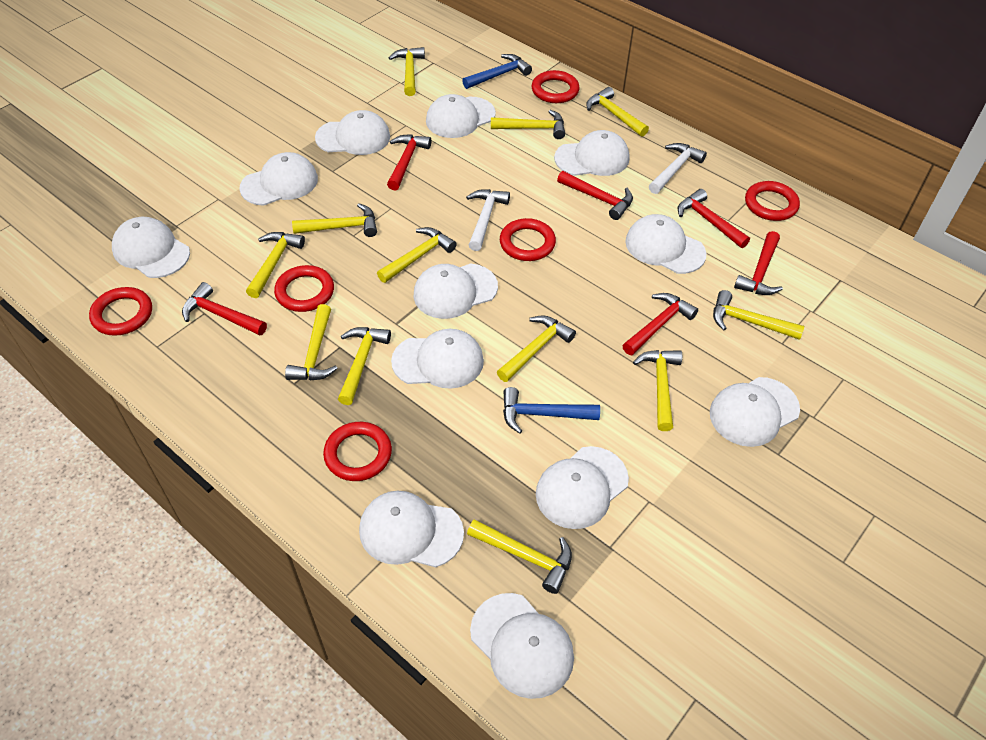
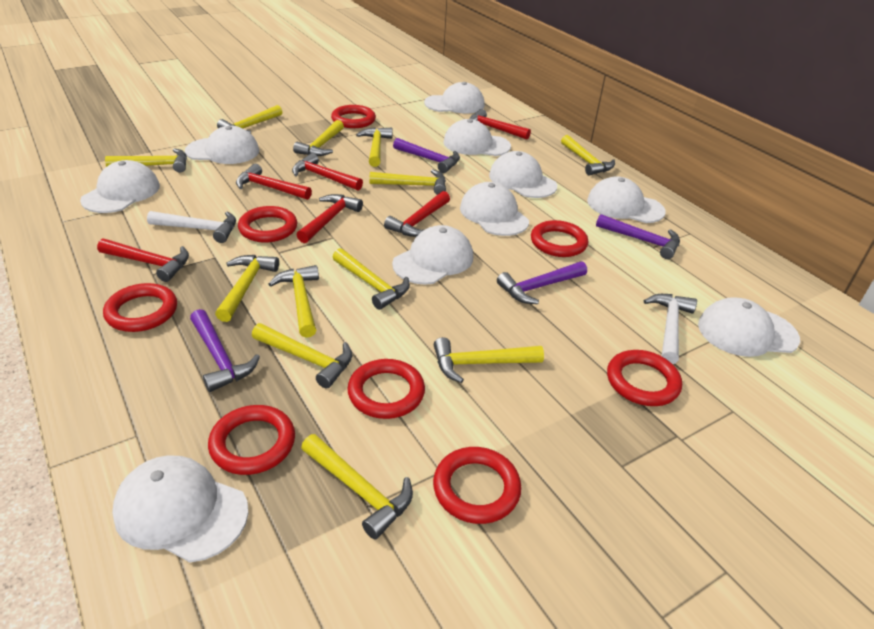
blue hammer: [462,54,532,89] [503,387,600,434] = 2 -> none = 0
purple hammer: none = 0 -> [190,309,260,392] [393,138,460,173] [497,261,587,304] [596,214,680,259] = 4
red ring: [89,287,152,336] [274,265,334,312] [323,422,392,481] [500,218,556,261] [532,70,580,103] [745,181,800,221] = 6 -> [103,283,177,332] [208,405,295,475] [238,206,297,242] [331,105,376,128] [347,359,425,419] [433,447,522,524] [531,220,588,257] [607,350,682,406] = 8
white cap: [112,217,190,278] [239,152,318,206] [315,110,390,155] [359,491,464,567] [391,329,484,389] [414,263,498,319] [426,94,496,138] [470,593,574,699] [536,446,629,529] [554,130,629,176] [625,214,706,274] [710,377,800,447] = 12 -> [80,160,160,213] [112,456,249,562] [185,126,259,164] [392,225,473,285] [424,82,485,114] [443,119,511,156] [460,182,529,236] [489,151,557,198] [587,176,666,223] [698,297,800,357] = 10

